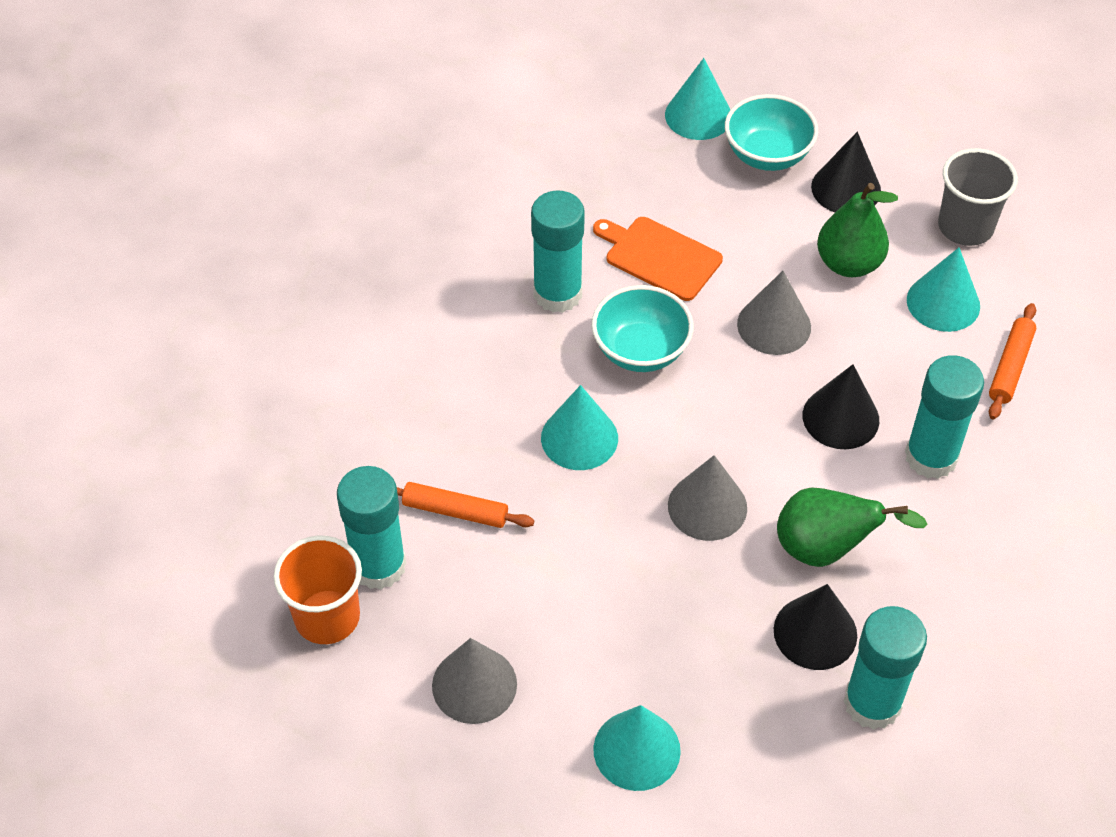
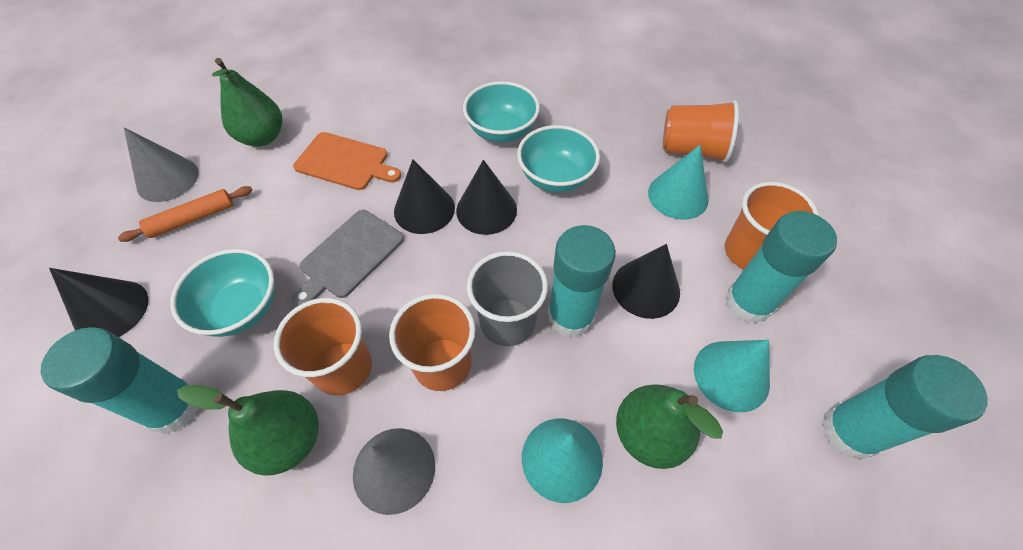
black cone: [774,584,857,670] [803,364,879,449] [811,132,881,212] = 3 -> [49,268,149,337] [394,159,455,234] [456,160,517,235] [612,244,680,319] = 4
green pear: [777,487,928,567] [817,183,898,277] = 2 -> [177,385,319,476] [212,58,282,147] [616,384,723,469] = 3
grey cone: [432,638,517,724] [668,455,747,541] [737,271,811,355] = 3 -> [124,127,199,202] [353,428,435,515] = 2
grey cutting board: none = 0 -> [292,210,404,306] = 1
orange cup: [274,536,362,644] = 1 -> [274,298,372,395] [389,294,475,391] [663,100,739,163] [725,182,819,269] = 4
orange rolling pin: [397,482,534,528] [989,303,1036,419] = 2 -> [118,186,253,242] = 1
turquoise bowl: [592,285,694,372] [725,94,818,171] = 2 -> [170,249,275,337] [463,81,540,142] [517,125,600,193] = 3
turquoise cone: [541,385,618,470] [593,705,681,791] [665,58,730,140] [907,248,980,332] = 4 -> [522,418,603,503] [648,145,709,220] [694,340,770,412] = 3

